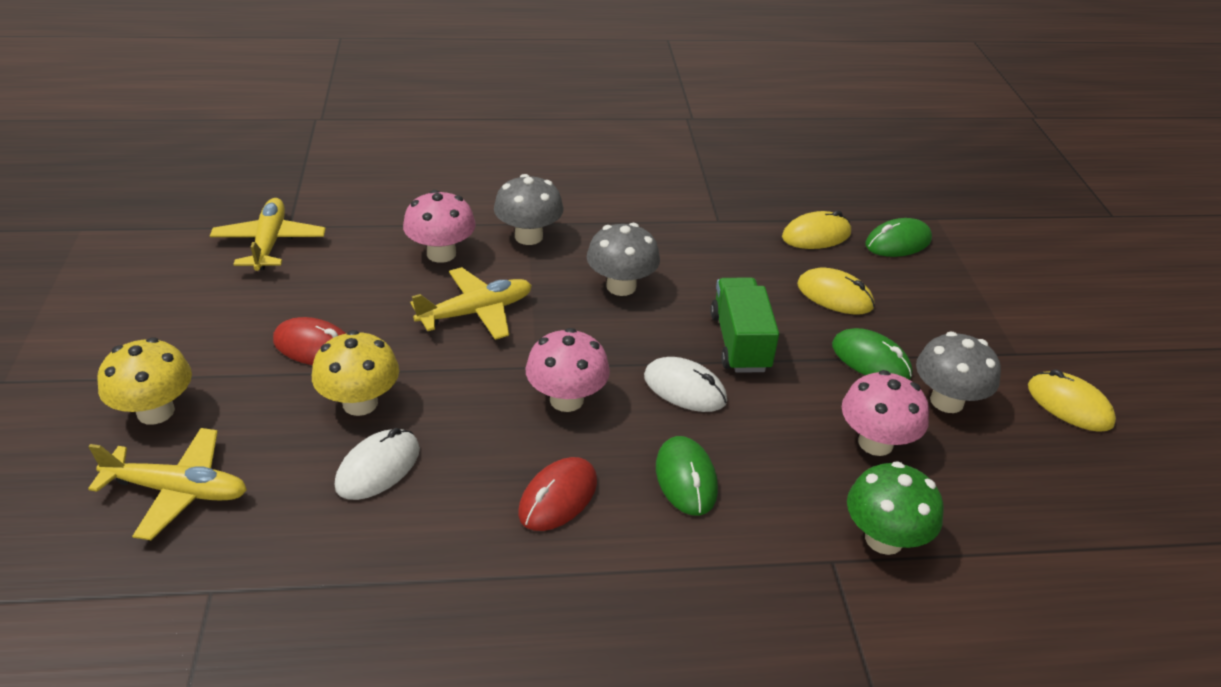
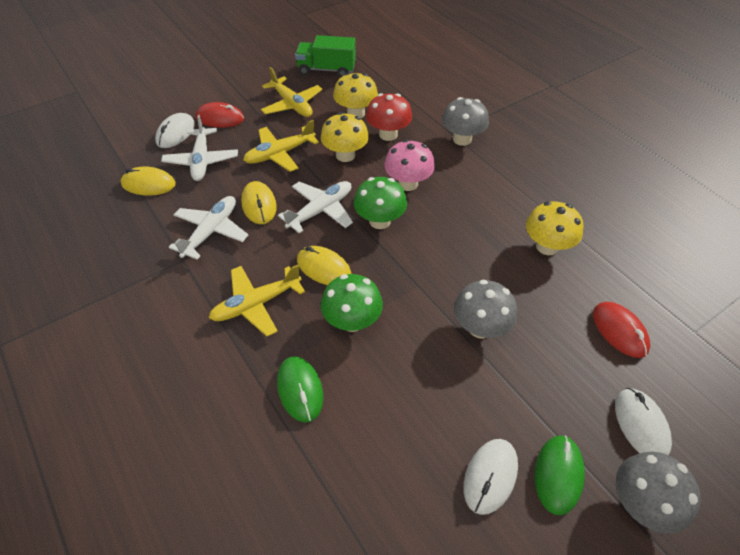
green mouse: [656,436,718,516] [832,328,912,379] [866,218,932,257] = 3 -> [277,356,324,423] [534,435,585,515] = 2
green mushroom: [847,461,944,555] = 1 -> [321,274,383,332] [354,177,407,229] = 2
pink mushroom: [403,190,476,263] [526,328,610,412] [842,370,929,456] = 3 -> [384,139,435,191] = 1
red mushroom: none = 0 -> [366,93,412,141] = 1
white mouse: [335,428,420,500] [644,357,727,412] = 2 -> [155,113,195,148] [463,439,518,515] [615,388,672,455] = 3
white plane: none = 0 -> [161,115,238,181] [169,196,248,260] [278,181,353,234] = 3
yellow mushroom: [97,338,192,425] [312,330,399,416] = 2 -> [321,112,369,162] [333,72,378,118] [526,201,584,255] = 3

